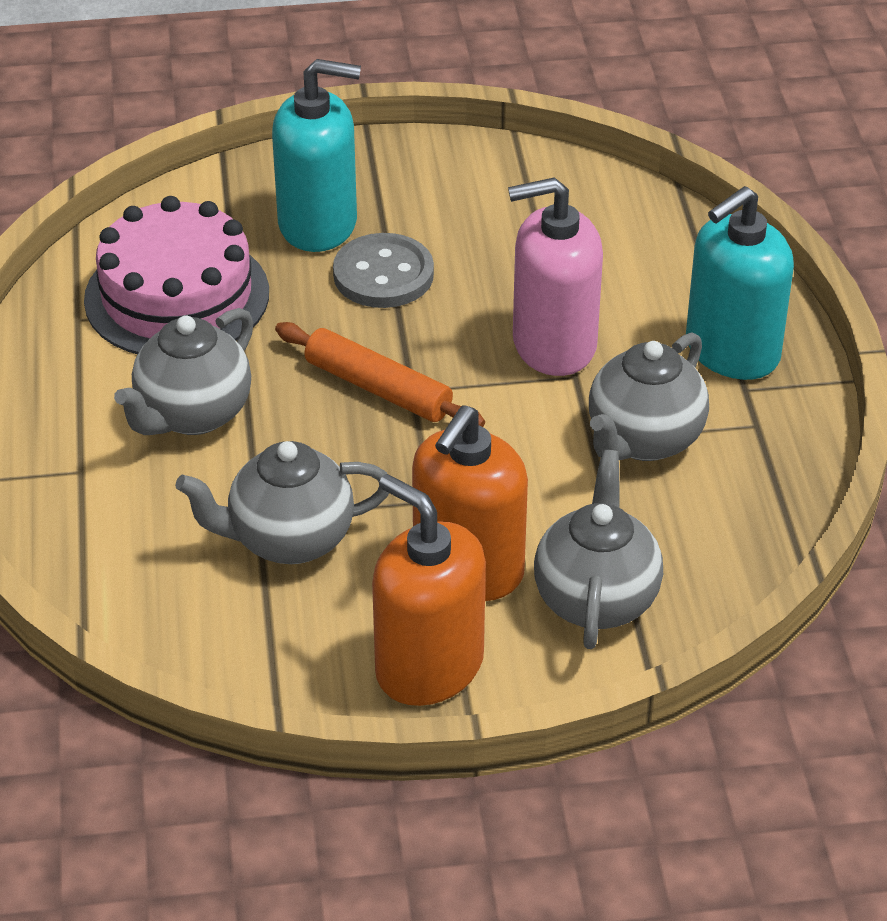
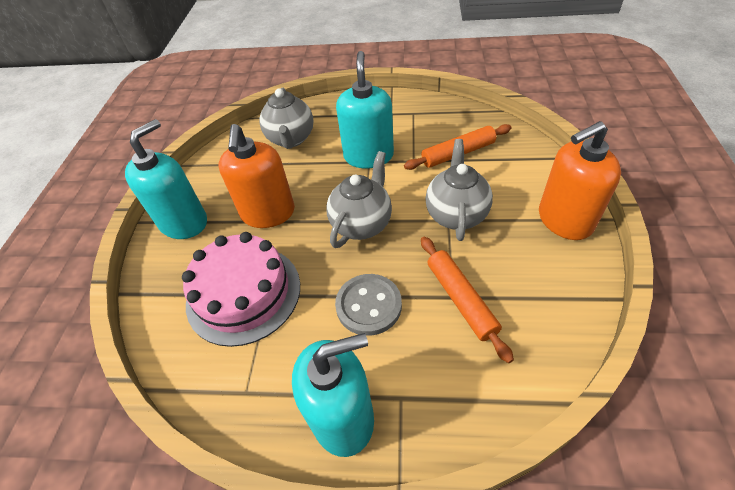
grey teapot: [114,308,253,435] [175,441,389,564] [534,450,663,649] [589,332,709,461] = 4 -> [259,88,313,149] [326,151,392,248] [425,139,493,241] = 3
orange rolling pin: [275,322,485,427] = 1 -> [404,124,512,170] [421,237,514,363] = 2
pink soap dispenser: [508,177,603,376] = 1 -> none = 0
turquoise soap dispenser: [272,59,361,252] [686,186,794,380] = 2 -> [125,119,207,239] [292,333,374,457] [336,51,394,168] = 3

